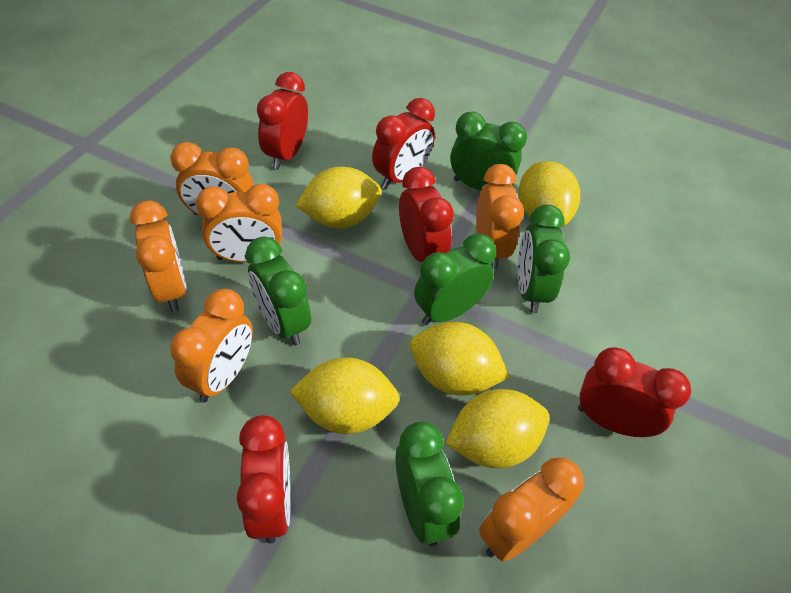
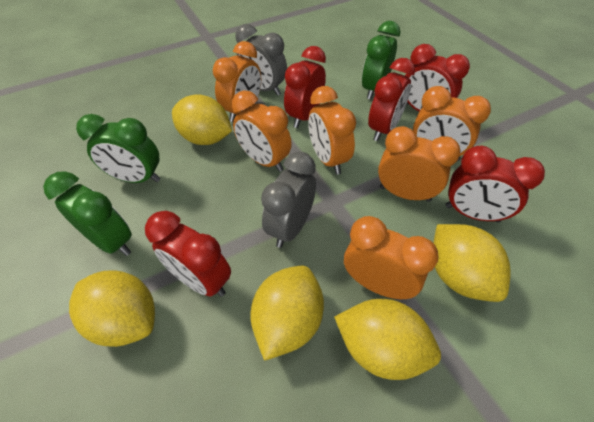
green clock: [245,237,311,345] [395,422,464,546] [414,233,496,325] [450,112,527,190] [518,205,570,313] = 5 -> [43,171,132,256] [76,114,160,183] [362,21,400,99] = 3
grey clock: none = 0 -> [235,24,287,96] [261,151,316,248] = 2

